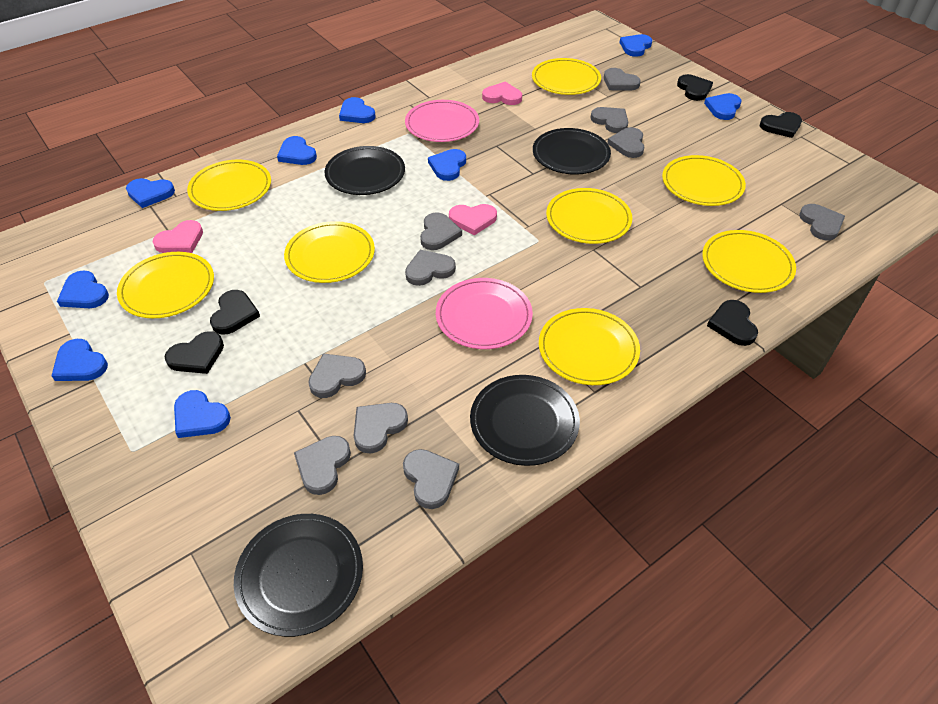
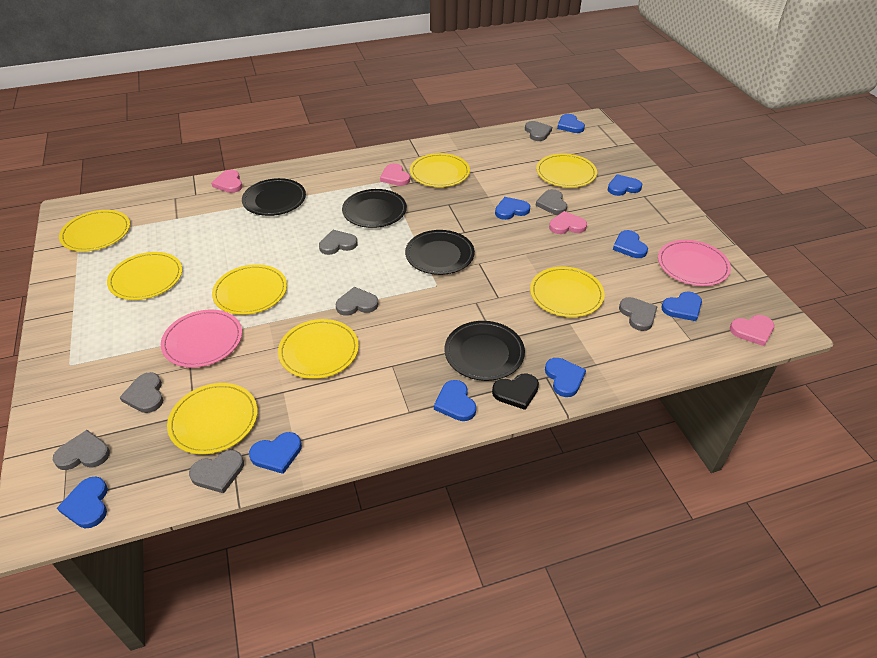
black heart: [164,331,224,374] [210,290,260,335] [677,74,713,101] [707,300,758,346] [760,112,802,138] = 5 -> [492,373,539,410] = 1
grey heart: [294,436,351,495] [308,353,366,398] [353,403,408,454] [403,449,459,509] [405,250,456,286] [420,212,462,250] [591,107,628,133] [604,68,641,90] [607,127,645,158] [799,204,845,240] = 10 -> [53,430,110,470] [119,372,163,413] [189,450,244,493] [319,230,358,255] [336,287,378,316] [525,121,552,141] [536,189,567,215] [619,297,658,331] = 8
pink heart: [153,220,203,253] [449,204,497,235] [482,82,522,105] = 3 -> [211,169,242,193] [380,163,410,186] [549,211,587,234] [730,315,775,346] = 4

